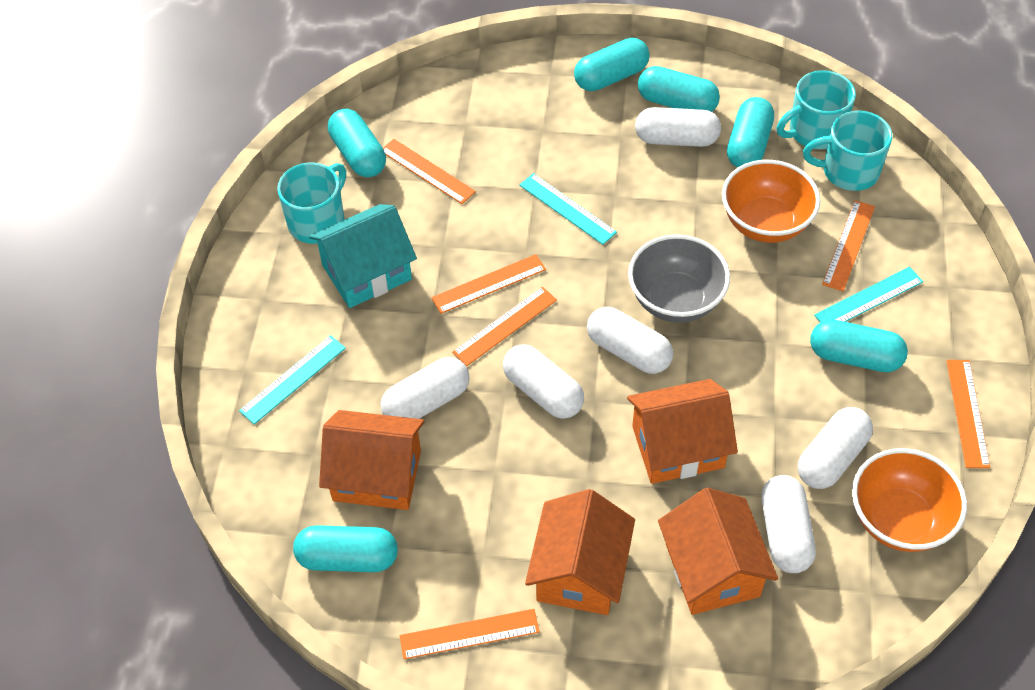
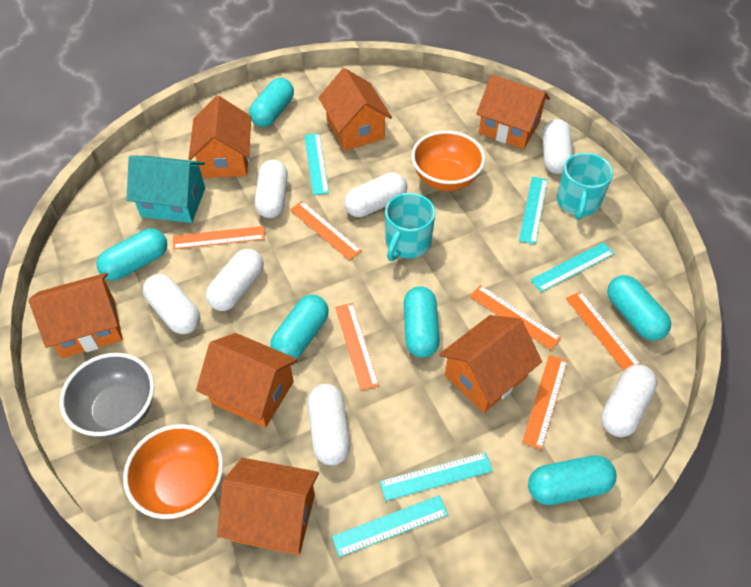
orange house: [319,410,424,510] [525,489,635,615] [627,379,738,484] [658,488,778,615] = 4 -> [29,273,123,358] [188,96,251,178] [196,333,298,428] [217,458,319,555] [318,68,392,151] [439,315,542,413] [476,75,550,149] = 7
turquoise mug: [277,163,346,244] [776,70,856,149] [803,111,892,191] = 3 -> [385,193,436,261] [557,153,613,220] = 2
turquoise ruler: [239,335,346,424] [519,173,617,245] [814,267,923,323] = 3 -> [304,133,329,195] [332,495,448,557] [380,452,493,501] [519,177,548,244] [530,242,615,292] = 5
white capsule: [381,357,470,419] [503,344,584,419] [587,307,673,374] [635,107,721,147] [761,475,816,573] [798,407,873,489] = 6 -> [143,274,200,334] [206,249,264,311] [255,160,288,218] [308,384,350,465] [344,172,407,217] [542,119,573,174] [601,365,657,437] = 7

